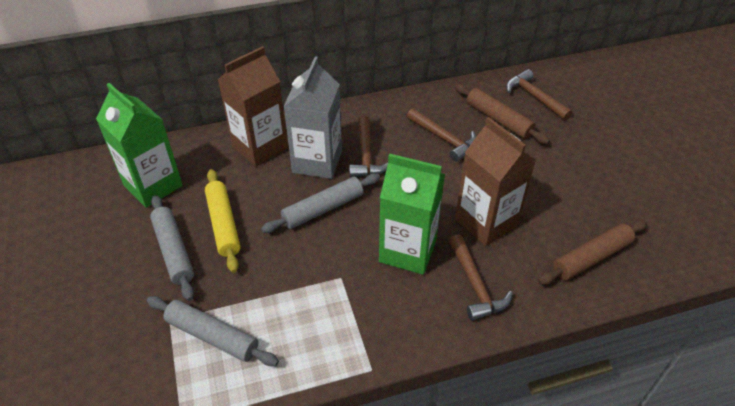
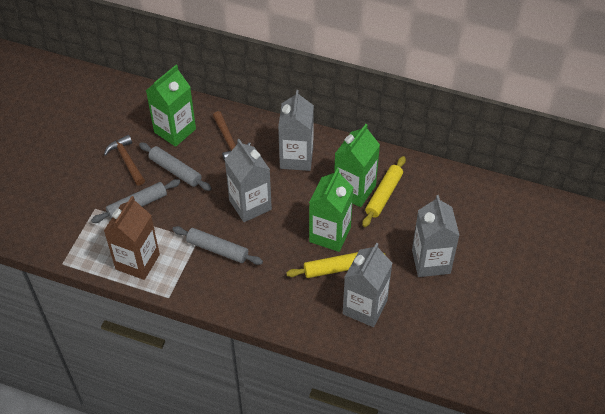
brown carton: [218,46,288,167] [455,117,536,246] = 2 -> [104,196,160,280] = 1
brown hammer: [349,115,388,178] [407,108,476,162] [449,234,513,321] [506,69,572,121] = 4 -> [104,135,145,186] [213,111,251,161] = 2
brown rolling pin: [455,84,550,144] [538,220,647,285] = 2 -> none = 0
green carton: [96,83,183,208] [379,153,445,275] = 2 -> [146,65,196,147] [309,168,354,252] [334,124,380,207] = 3
grey carton: [283,57,342,179] = 1 -> [225,139,272,222] [278,90,314,171] [343,243,392,327] [412,195,460,277] = 4
yellow rolling pin: [205,169,240,273] = 1 -> [286,252,385,278] [362,156,406,227] = 2

